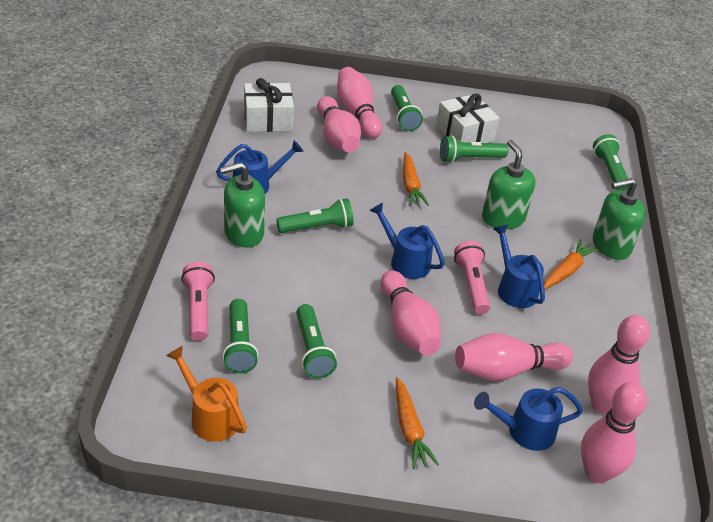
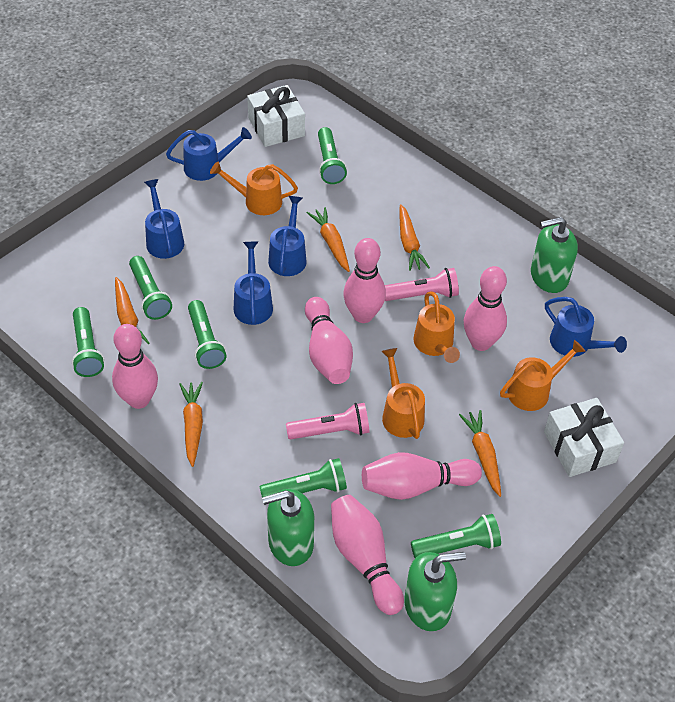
blue watering can: [216,140,303,194] [369,203,445,279] [474,387,583,451] [493,225,545,308] = 4 -> [144,179,184,259] [166,127,252,181] [234,242,273,325] [268,196,307,276] [545,297,627,357] = 5
orange carrot: [396,377,439,469] [403,152,429,206] [544,239,599,289] = 3 -> [115,277,149,344] [179,382,203,467] [307,207,350,272] [399,204,430,271] [459,410,501,497] = 5
orange watering can: [166,346,247,442] = 1 -> [210,162,298,215] [381,348,425,439] [413,291,460,363] [500,340,586,411] = 4

